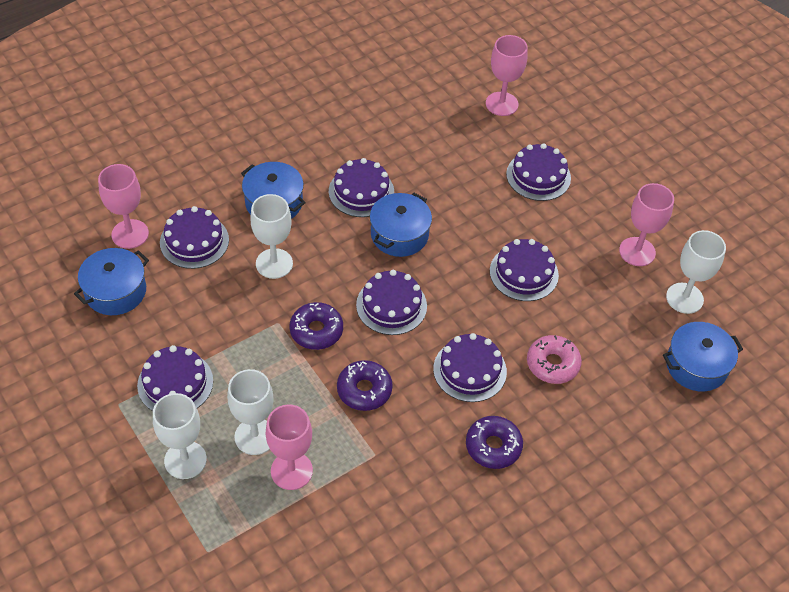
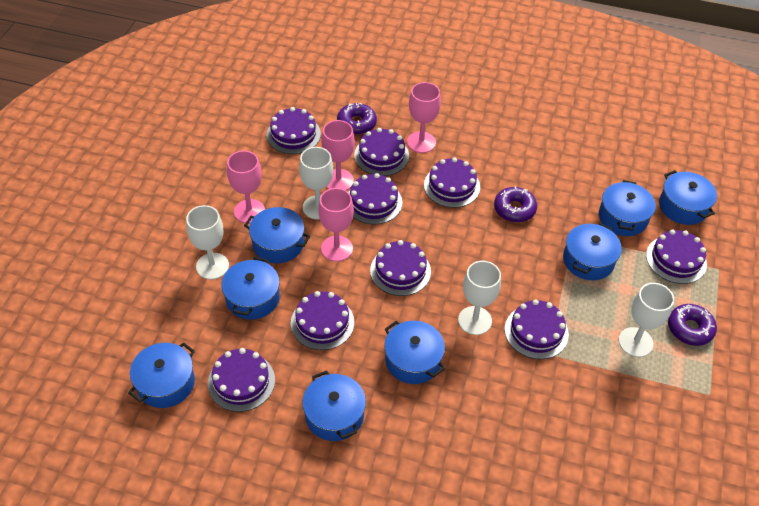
blue pot: [74,248,149,315] [241,162,306,219] [370,193,432,257] [663,322,743,391] = 4 -> [128,342,195,408] [221,257,280,320] [244,207,310,263] [302,370,366,441] [384,321,445,384] [563,223,622,280] [599,180,656,236] [659,170,717,225] = 8
pink donut: [527,335,582,384] = 1 -> none = 0
purple cake: [137,345,213,411] [160,206,229,269] [329,158,394,217] [356,270,427,335] [433,333,507,402] [490,239,559,301] [506,143,571,201] = 7 -> [208,348,275,412] [267,107,321,154] [291,291,354,350] [349,173,402,225] [354,128,409,176] [370,240,431,296] [424,157,480,208] [505,299,569,359] [646,229,707,284] = 9

